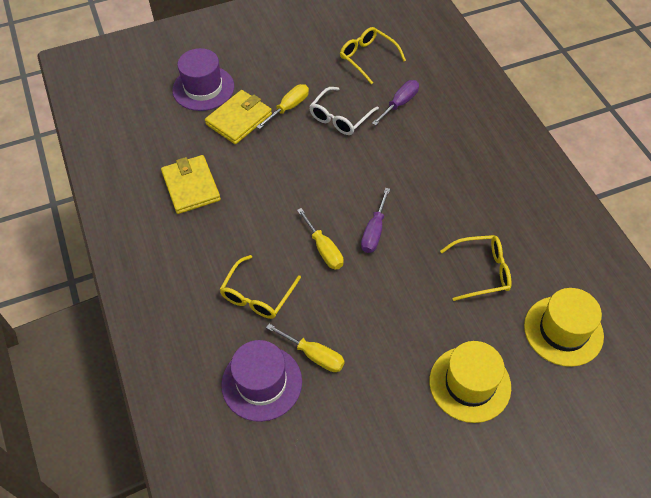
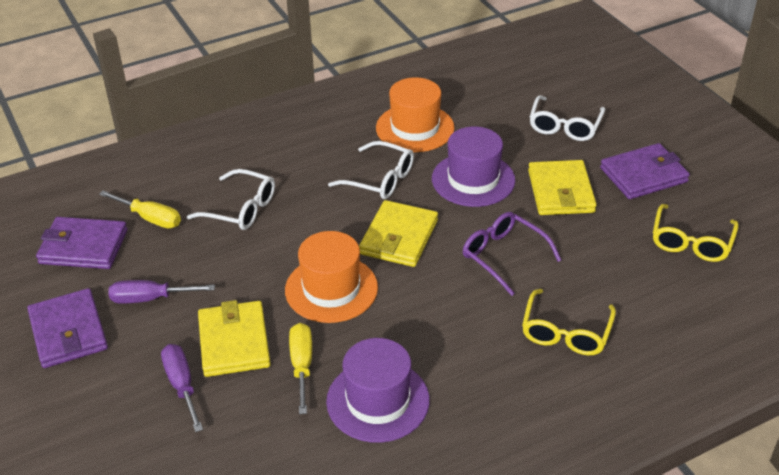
orange hat: none = 0 -> [285,231,378,323] [376,77,455,152] = 2
purple glasses: none = 0 -> [463,212,561,296] = 1
purple wallet: none = 0 -> [27,288,108,368] [36,217,128,269] [600,143,690,199] = 3
white glasses: [309,87,379,135] = 1 -> [186,169,275,230] [328,141,414,199] [530,95,605,141] = 3
yellow glasses: [219,255,301,319] [340,27,406,84] [440,235,512,301] = 3 -> [522,289,616,355] [653,204,739,262] = 2
yellow hat: [429,341,511,423] [524,288,604,367] = 2 -> none = 0
yellow screwdriver: [256,84,309,129] [266,324,345,372] [297,208,343,270] = 3 -> [99,191,181,228] [289,323,312,414] = 2
yellow wallet: [161,155,221,214] [205,90,272,144] = 2 -> [198,300,271,377] [359,200,438,267] [528,160,597,215] = 3

